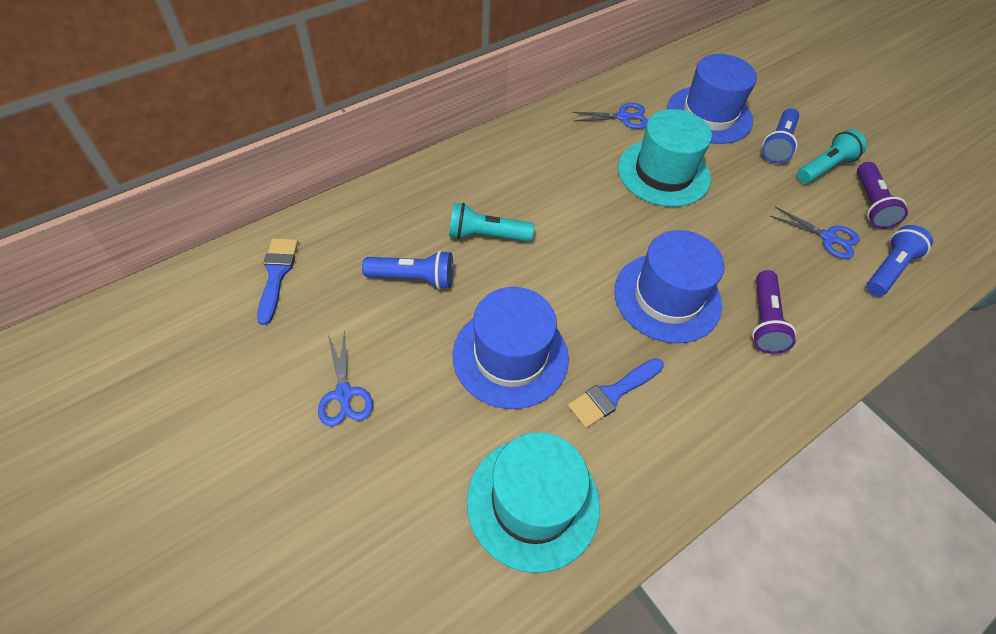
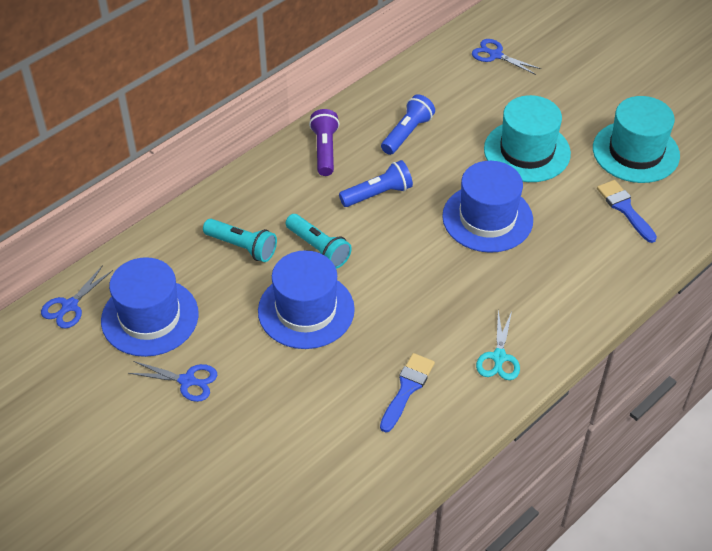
blue flashlight: [362,250,453,289] [762,108,799,163] [866,225,933,296] = 3 -> [339,160,413,207] [381,94,435,155] = 2
purple flashlight: [752,270,796,354] [857,162,908,229] = 2 -> [309,109,339,176] = 1
turquoise scissors: none = 0 -> [476,311,520,380] = 1

